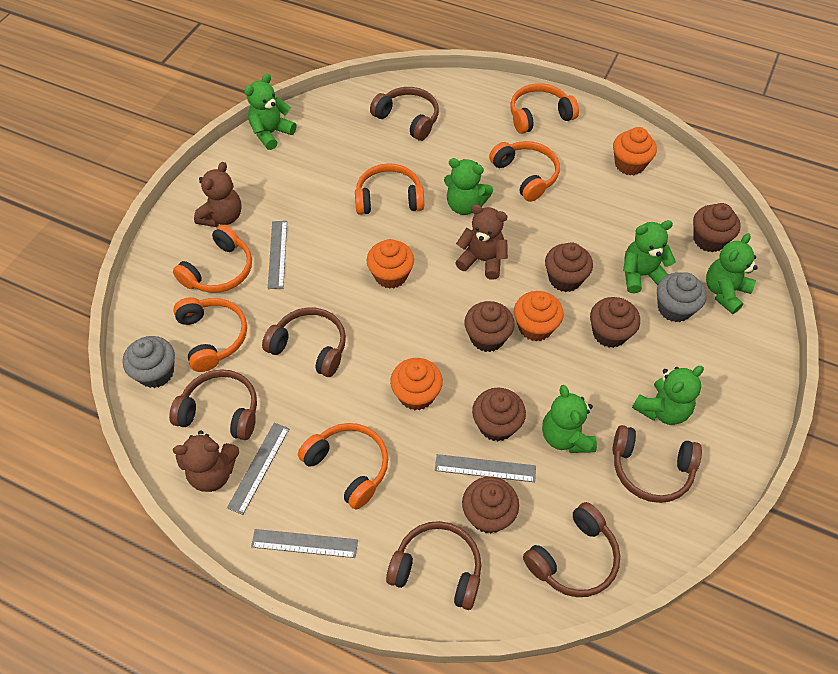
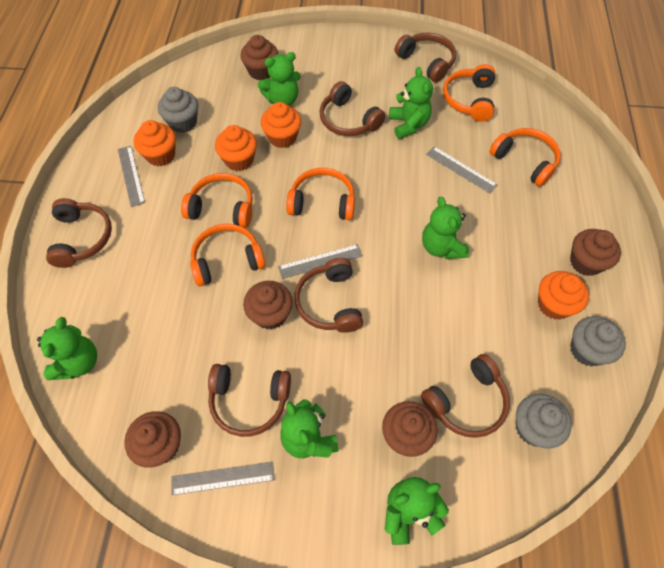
brown cupcake: [462,477,519,533] [464,301,515,352] [472,388,526,441] [545,243,593,292] [590,297,640,348] [693,203,740,252] = 6 -> [124,411,181,468] [240,35,278,80] [243,281,293,330] [382,401,438,457] [570,229,621,276] = 5
brown teddy bear: [173,431,239,492] [194,162,242,227] [455,204,508,280] = 3 -> none = 0
grey cupcake: [122,336,175,388] [657,272,706,322] = 2 -> [158,87,198,133] [515,394,572,449] [570,316,626,366] = 3
orange headphones: [173,225,252,293] [173,297,247,372] [298,423,388,510] [355,163,424,215] [489,141,560,202] [510,83,579,134] = 6 -> [181,173,253,228] [190,224,266,286] [286,168,355,220] [443,64,495,122] [490,128,561,187] = 5

